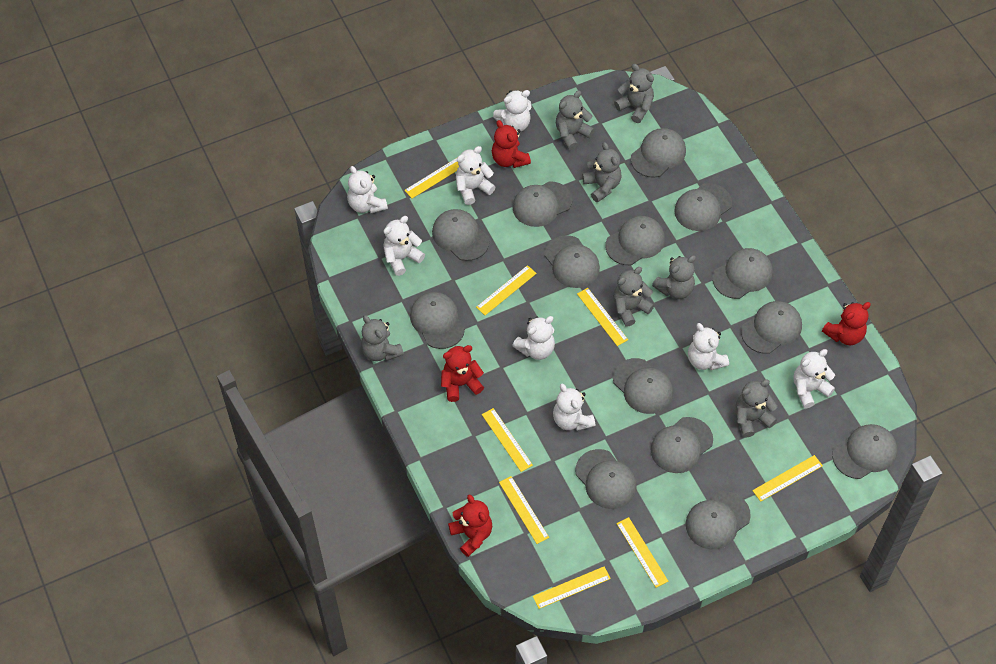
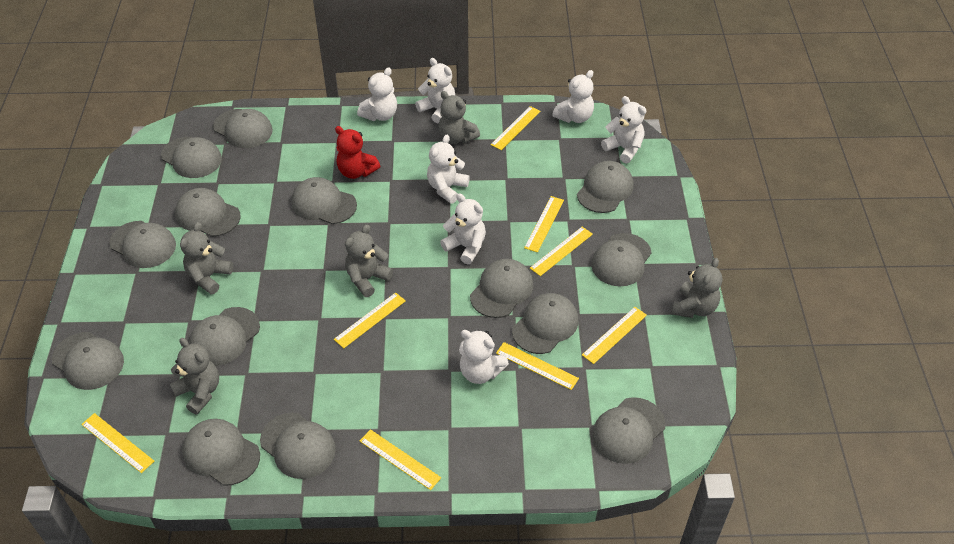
grey teddy bear: [361,315,404,361] [556,91,595,150] [582,142,621,202] [613,267,654,327] [614,64,654,123] [652,255,696,299] [736,379,778,438] = 7 -> [170,338,219,414] [180,222,233,294] [345,224,393,297] [438,91,480,144] [672,258,722,318] = 5
red teddy bear: [441,345,484,402] [448,494,492,557] [492,120,531,168] [822,302,871,345] = 4 -> [335,126,380,179] = 1
white teddy bear: [347,166,388,213] [383,216,425,276] [456,146,496,205] [493,90,532,132] [512,316,555,360] [553,383,596,431] [688,323,729,370] [793,349,835,408] = 8 -> [357,68,397,121] [415,58,455,123] [427,135,470,204] [440,194,486,264] [459,330,509,384] [552,70,594,123] [601,96,646,163] = 7

